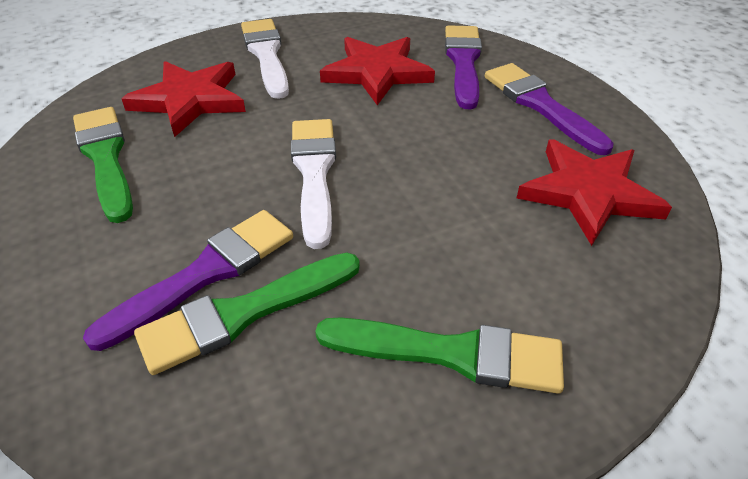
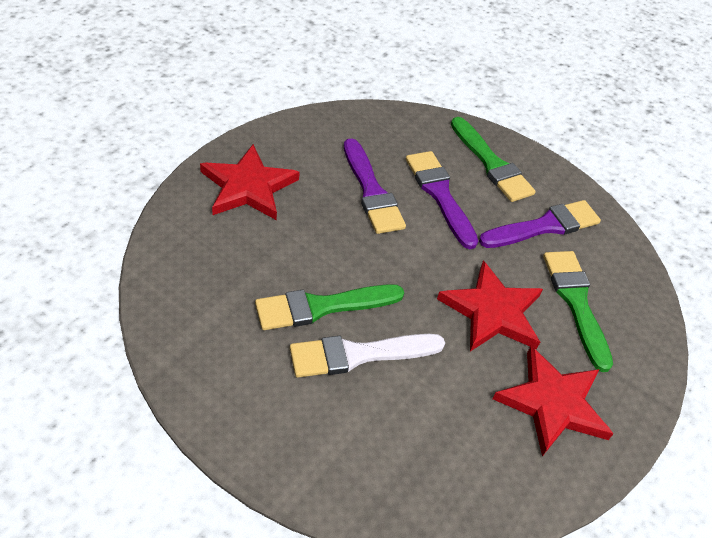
white brush: [241,19,289,99] [291,119,336,249] = 2 -> [290,334,445,378] = 1

